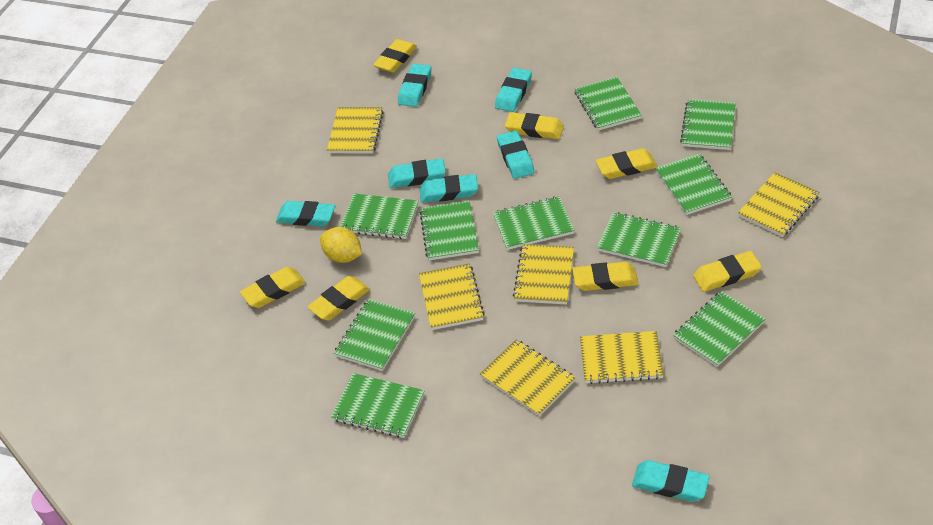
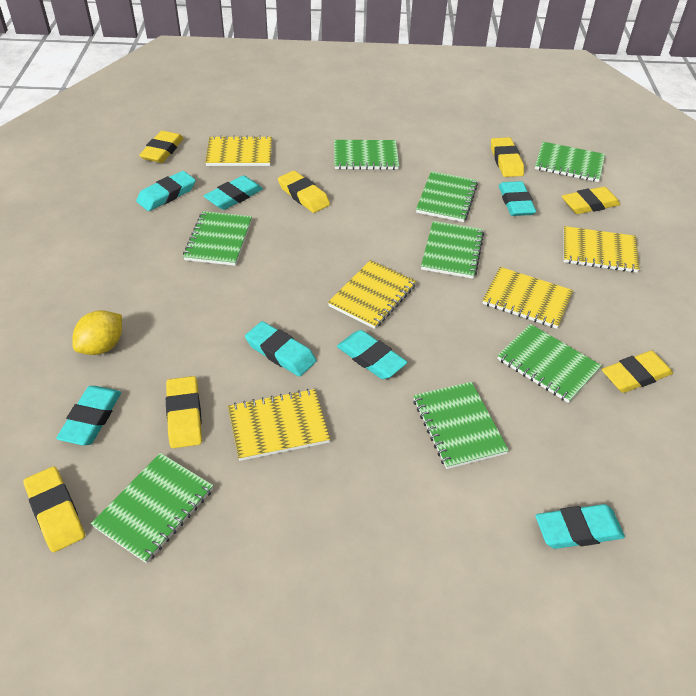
green notebook: [331,373,424,438] [334,299,415,371] [340,194,419,239] [419,201,479,260] [493,196,574,250] [574,77,642,130] [597,212,681,267] [655,154,732,215] [673,291,765,367] [680,99,736,150] = 10 -> [91,453,213,563] [183,211,252,266] [334,140,399,170] [413,382,509,469] [416,171,478,222] [421,221,484,279] [497,324,602,403] [535,142,605,182] = 8
yellow notebook: [327,107,384,154] [419,263,485,330] [480,340,576,416] [513,244,574,304] [580,331,664,384] [738,172,820,237] = 6 -> [205,135,272,166] [228,389,330,461] [328,260,417,329] [483,267,573,329] [563,226,640,272] = 5

